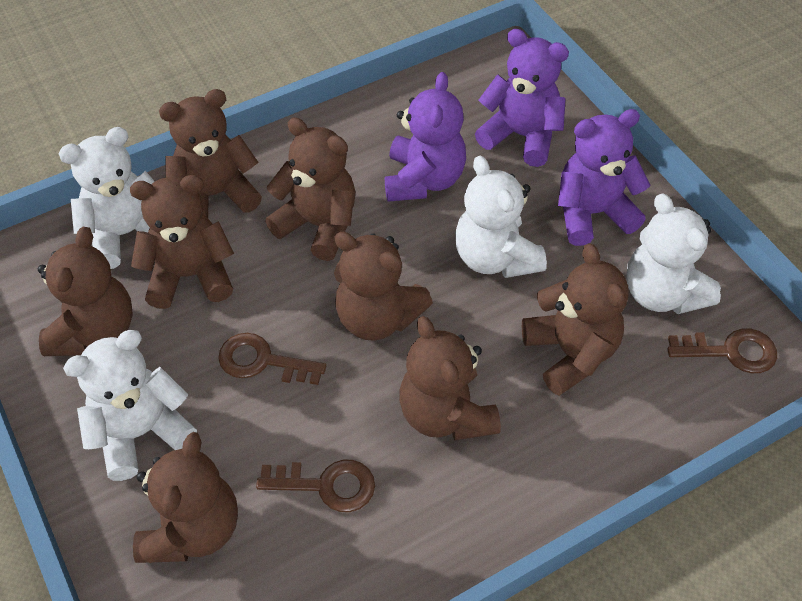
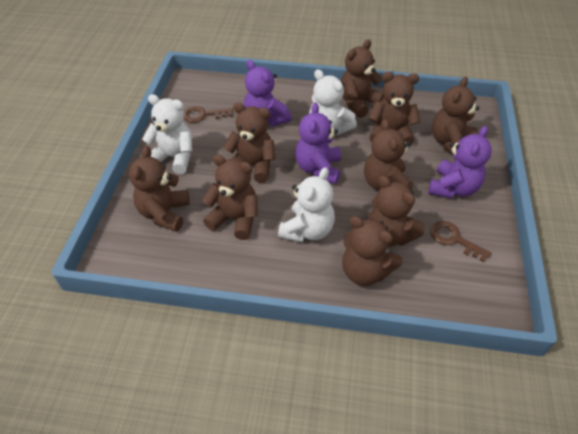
brown key: [218,333,326,385] [256,460,375,512] [668,328,777,373] = 3 -> [184,106,233,123] [430,221,491,262] = 2
brown teddy bear: [38,227,133,356] [130,175,234,309] [133,432,238,563] [159,89,262,218] [265,117,355,261] [334,232,433,341] [399,316,501,440] [522,244,628,396] = 8 -> [129,146,190,232] [202,154,258,240] [223,102,275,183] [340,40,384,118] [342,216,403,286] [364,119,413,191] [368,72,421,144] [368,176,425,247] [432,77,479,154] = 9
white teddy bear: [59,127,155,269] [63,330,197,481] [455,156,547,278] [626,193,721,314] = 4 -> [142,94,192,174] [278,167,335,243] [309,69,357,135] = 3

